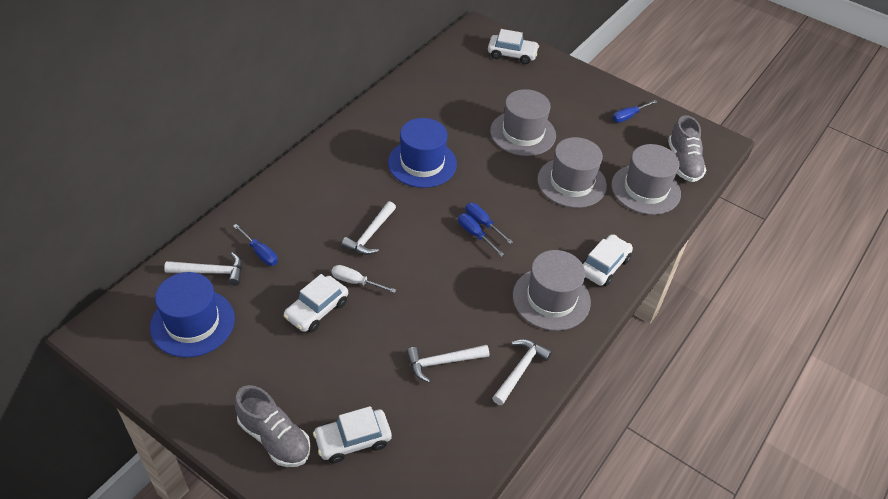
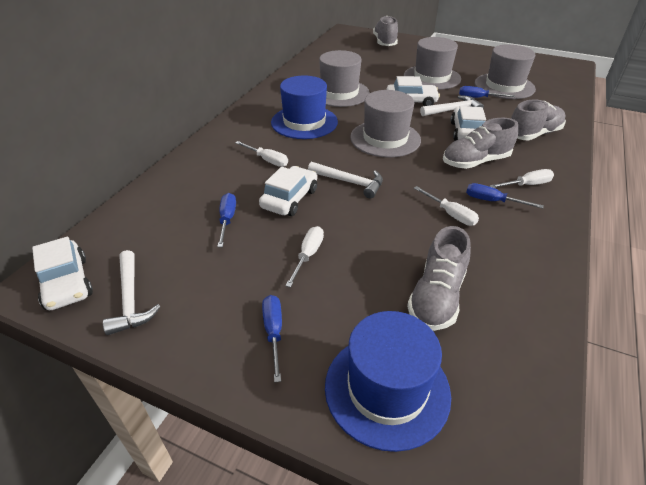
grey shoe: [234,385,311,467] [668,115,706,182] = 2 -> [373,16,398,46] [407,226,471,331] [443,118,518,169] [511,100,566,140] = 4
white hammer: [164,253,242,286] [341,201,396,255] [406,345,489,382] [492,339,552,405] = 4 -> [103,250,161,335] [308,162,383,199] [420,95,484,116] = 3
white screwdriver: [331,265,396,293] = 1 -> [235,141,288,167] [285,226,324,287] [414,186,479,226] [490,169,554,188] = 4

